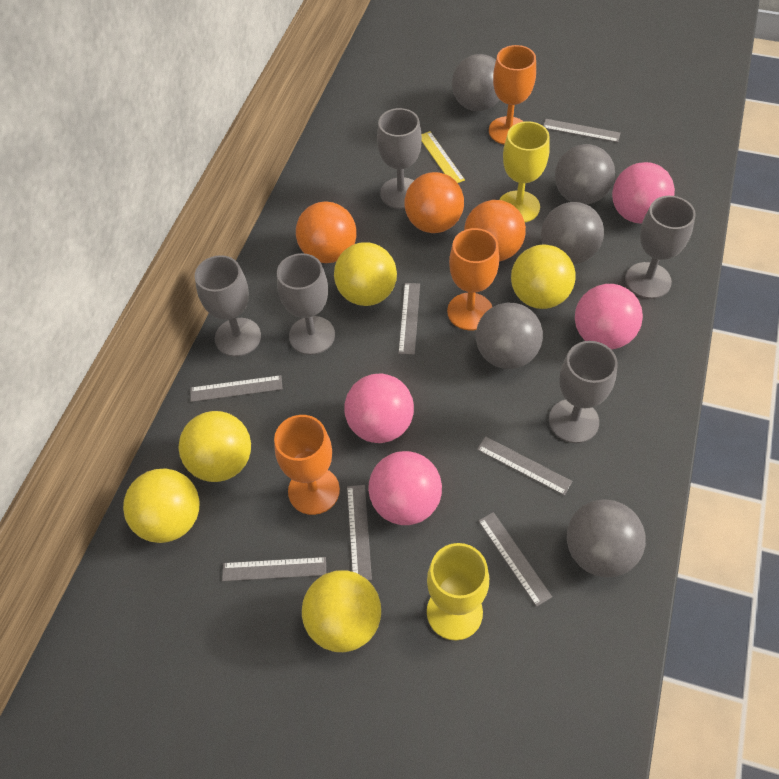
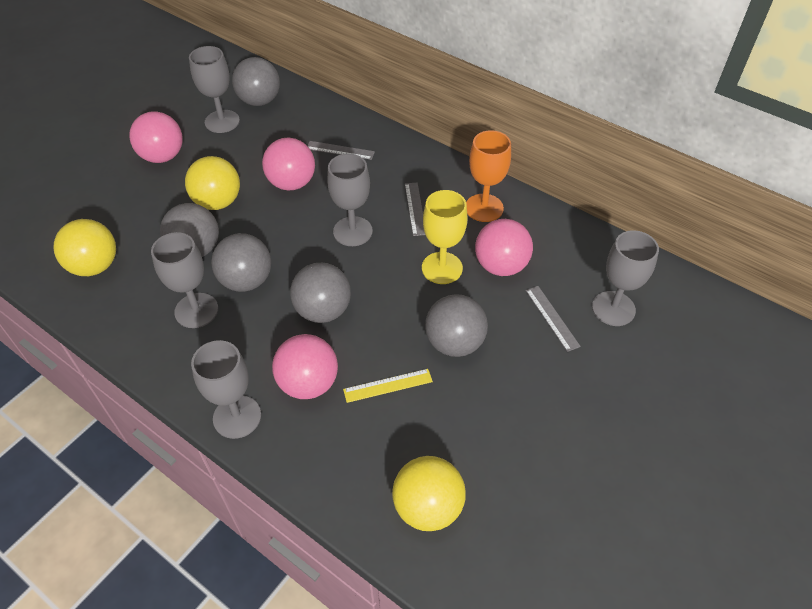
grey ruler: [190,375,282,402] [222,557,326,581] [347,485,372,580] [398,283,420,355] [477,436,572,496] [478,512,552,607] [543,119,621,142] = 7 -> [307,141,375,160] [405,183,425,236] [526,286,581,352] = 3
orange ball: [296,201,357,263] [405,172,464,233] [464,200,526,261] = 3 -> none = 0
orange goblet: [274,415,340,515] [447,228,499,330] [489,45,536,145] = 3 -> [466,130,511,222] = 1
yellow ball: [123,468,200,543] [179,411,251,482] [302,570,381,652] [334,242,397,306] [511,245,576,309] = 5 -> [54,219,116,276] [185,156,240,210] [392,456,466,531] = 3
yellow goblet: [427,543,489,640] [499,121,550,222] = 2 -> [422,190,467,284] = 1

